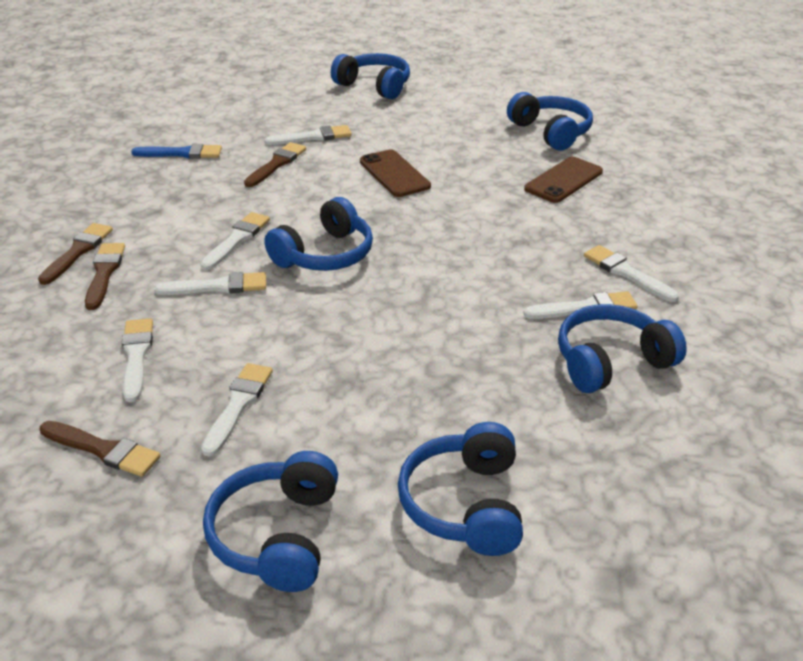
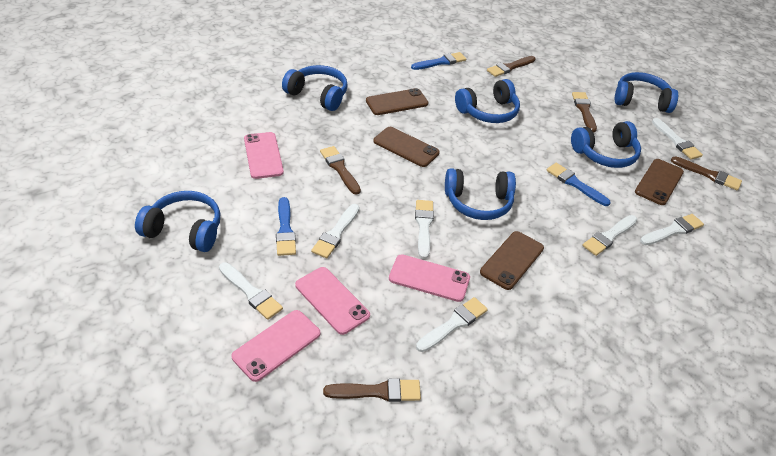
blue brush: [131,144,222,159] = 1 -> [276,197,296,256] [411,52,466,70] [547,163,611,206] = 3
brown brush: [38,223,113,285] [40,421,161,477] [85,243,125,310] [244,142,306,187] = 4 -> [320,146,361,195] [323,378,421,402] [487,56,535,77] [572,92,597,132] [671,156,742,190] = 5
brown phone: [360,150,431,197] [524,157,603,203] = 2 -> [366,88,428,115] [373,127,440,167] [480,231,544,290] [635,159,684,205] = 4
pink phone: none = 0 -> [231,310,320,382] [244,132,284,179] [295,267,370,335] [389,254,470,302] = 4

